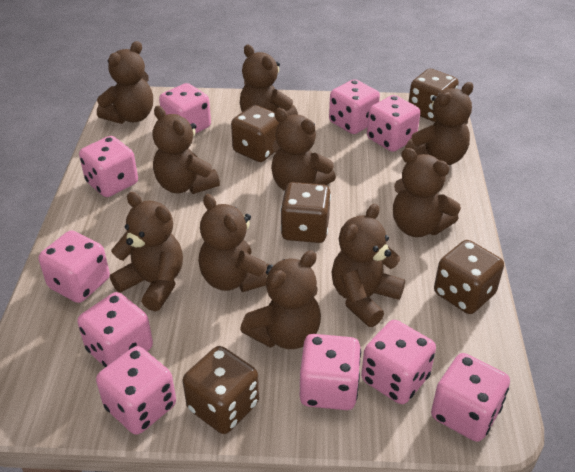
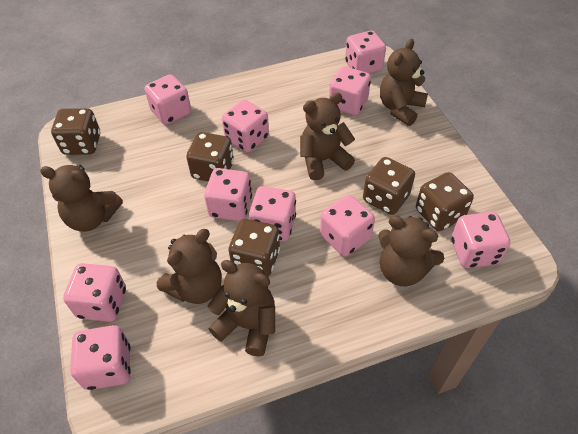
brown teddy bear: [97,41,153,124] [110,192,183,311] [152,106,220,194] [199,194,269,292] [240,44,298,116] [240,250,321,349] [271,108,336,190] [331,204,405,327] [393,148,461,237] [405,82,474,165] = 10 -> [40,165,123,232] [157,229,222,304] [208,260,275,356] [300,92,355,180] [378,216,444,286] [380,39,428,126] = 6

